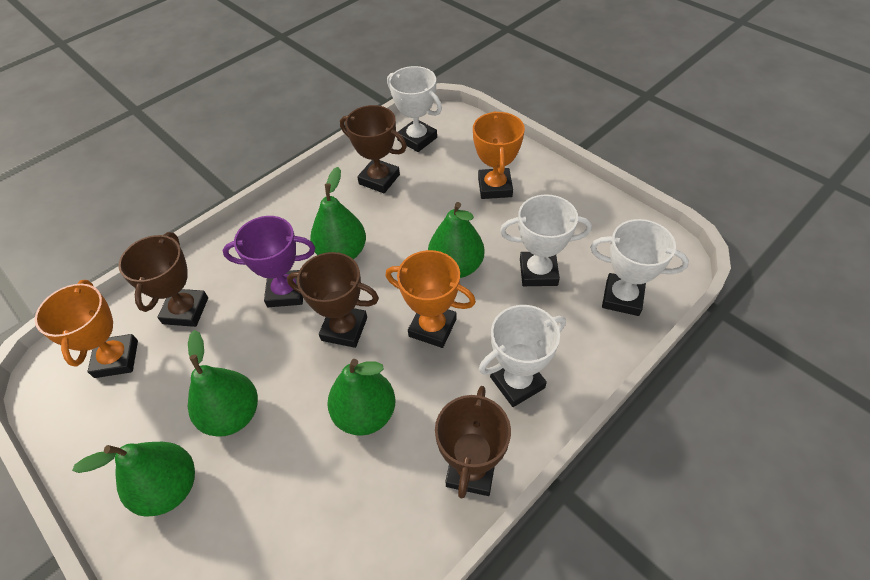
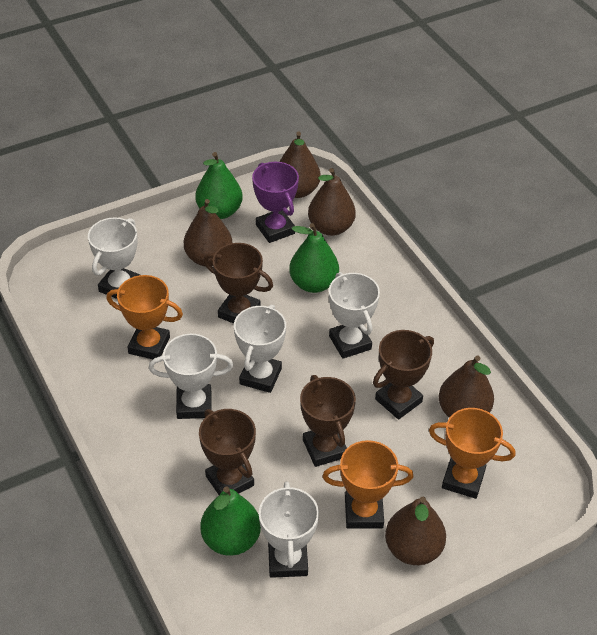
brown pear: none = 0 -> [184,199,232,267] [280,131,321,198] [308,168,356,236] [385,497,446,565] [439,356,494,418] = 5
green pear: [72,442,195,517] [188,330,258,437] [310,167,366,259] [327,359,395,436] [428,202,485,278] = 5 -> [195,152,243,219] [200,486,261,556] [289,223,339,293] = 3
white trophy: [387,66,442,152] [479,305,566,407] [500,194,592,286] [590,219,689,316] = 4 -> [88,217,140,299] [149,334,233,419] [234,304,286,393] [259,481,319,578] [329,272,380,359] = 5

